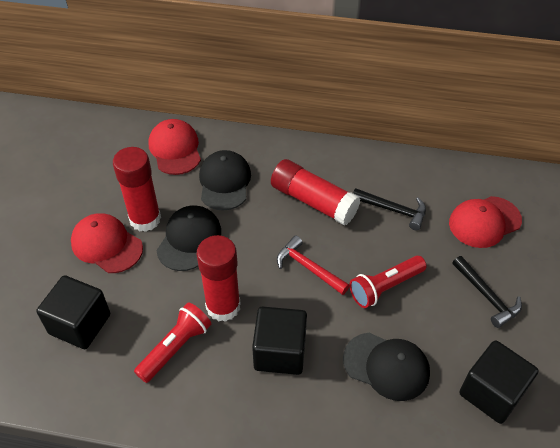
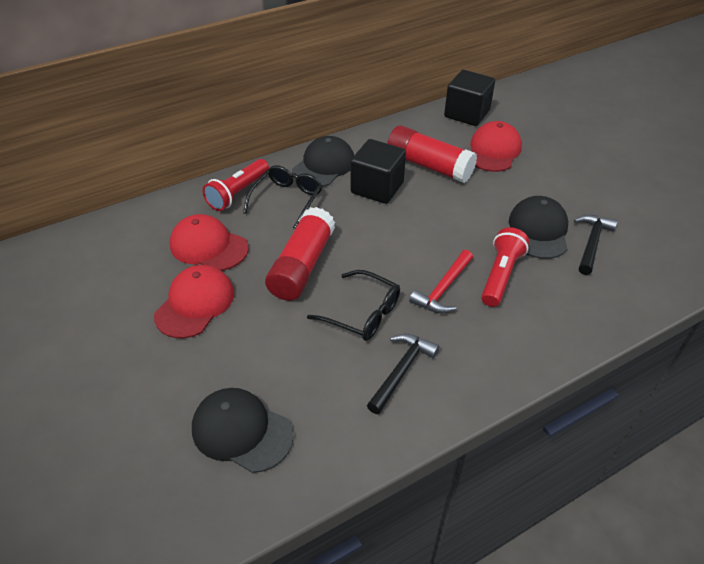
black cube: [36,275,110,349] [252,306,307,375] [459,340,539,424] = 3 -> [351,139,406,204] [444,70,495,126] = 2
black glasses: none = 0 -> [243,165,322,229] [307,270,400,341] = 2
red glue stick: [113,147,161,232] [197,235,241,322] [271,159,360,226] = 3 -> [265,207,335,301] [387,125,477,183] = 2

